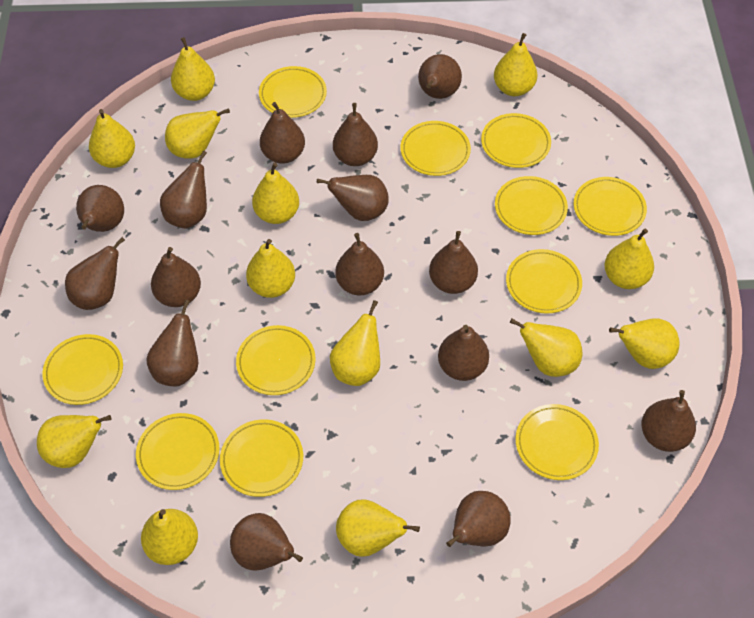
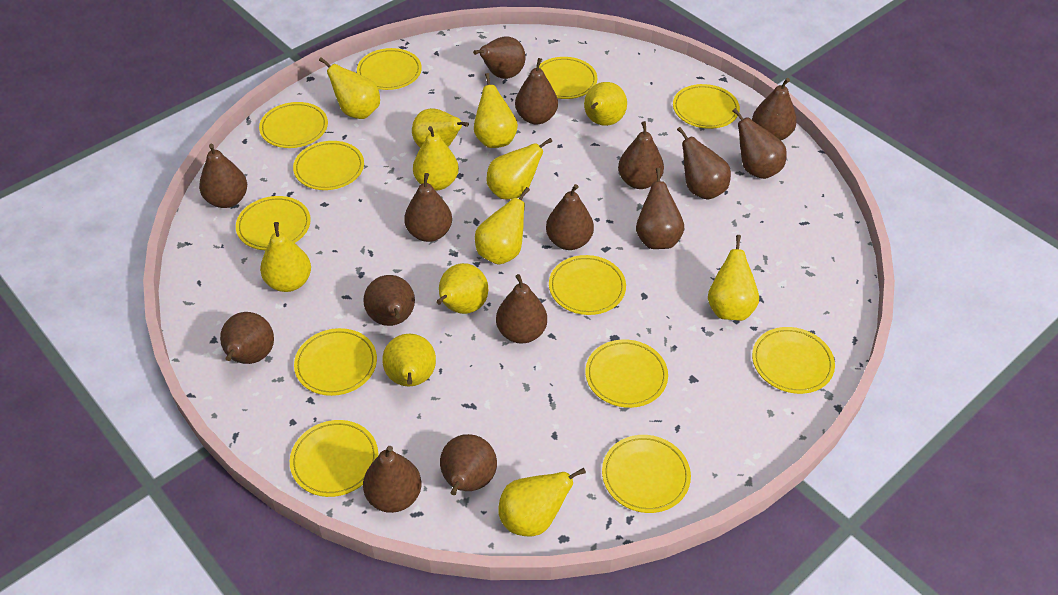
yellow pear: [37,415,111,468] [89,109,135,168] [141,509,198,565] [165,108,230,159] [171,37,215,101] [246,239,295,298] [252,163,299,224] [330,300,380,386] [336,500,420,557] [494,33,537,96] [510,319,582,377] [604,229,654,289] [609,318,680,369] = 13 -> [260,222,311,292] [319,57,380,119] [383,334,436,386] [412,108,469,148] [413,126,459,191] [436,263,488,314] [474,73,518,148] [475,187,530,265] [487,138,552,199] [498,468,586,536] [584,82,627,126] [708,235,759,321] = 12
yellow plate: [42,334,123,405] [136,413,220,490] [220,419,303,497] [236,325,316,395] [259,66,327,118] [400,121,471,176] [481,113,551,168] [495,176,568,235] [506,249,582,314] [516,404,599,480] [574,177,647,236] = 11 -> [236,196,311,250] [259,102,328,148] [290,420,378,497] [293,141,364,190] [294,328,377,396] [357,48,422,90] [539,57,597,99] [549,255,626,315] [585,339,668,408] [602,435,691,513] [673,84,740,129] [752,327,835,394] = 12

